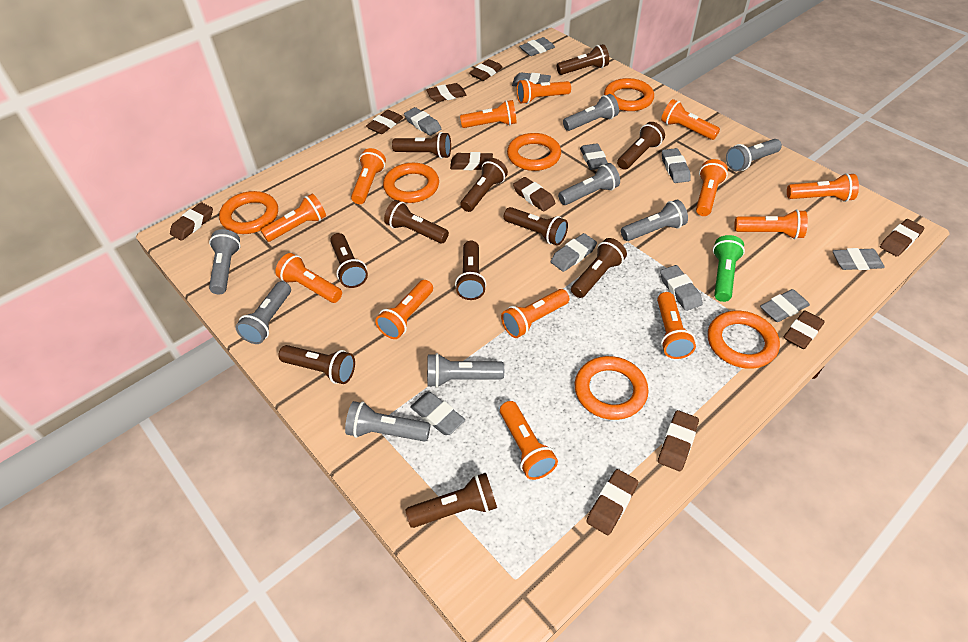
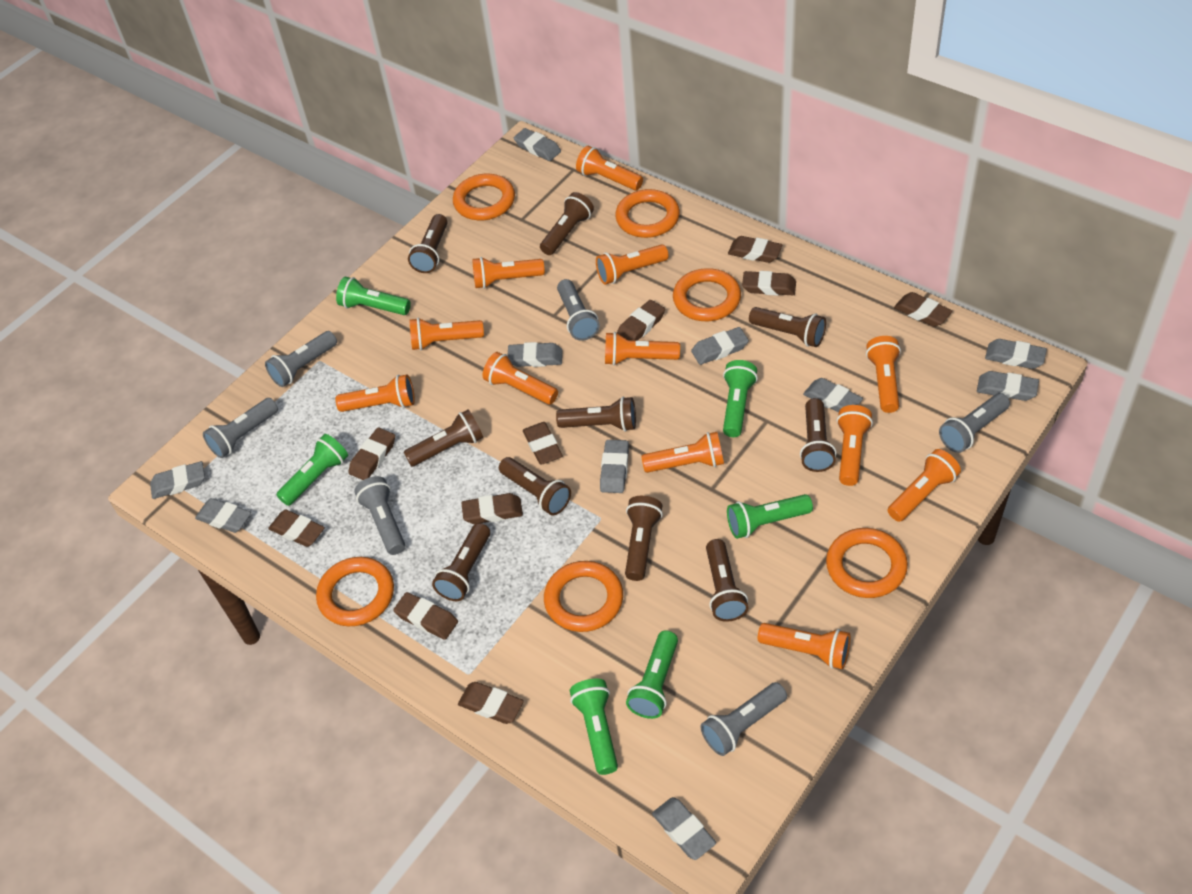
brown flashlight: [278,345,355,384] [330,233,368,288] [384,200,449,243] [392,132,451,159] [405,473,497,528] [455,241,486,300] [460,158,508,212] [504,207,568,246] [557,44,609,75] [571,238,627,298] [617,122,665,170] = 11 -> [404,409,483,467] [408,214,448,273] [432,523,490,601] [499,457,571,515] [540,192,594,255] [556,397,636,432] [625,496,663,581] [706,539,748,622] [749,307,826,347] [800,398,837,472] = 10
green flashlight: [713,235,745,302] = 1 -> [276,434,348,506] [336,277,411,315] [570,679,618,775] [626,630,678,719] [723,360,758,437] [727,494,813,539] = 6
grey flashlight: [209,229,240,294] [236,281,291,344] [345,401,430,442] [427,353,504,388] [558,163,620,205] [563,94,619,131] [621,200,688,241] [726,139,782,171] = 8 -> [203,398,278,458] [265,331,337,387] [354,476,405,555] [557,279,600,341] [701,682,787,756] [939,393,1010,453] = 6
orange flashlight: [261,194,326,242] [275,253,342,303] [351,148,386,204] [375,280,433,339] [460,100,517,128] [500,401,558,480] [501,289,569,338] [517,79,571,104] [657,292,696,359] [661,99,720,140] [696,159,728,216] [734,210,808,239] [787,173,859,202] = 13 -> [336,375,415,412] [409,318,484,350] [472,257,545,289] [483,352,558,404] [576,146,643,191] [596,244,669,285] [605,332,680,366] [641,432,724,473] [758,623,850,669] [837,405,873,486] [866,336,901,413] [888,449,961,522] = 12

